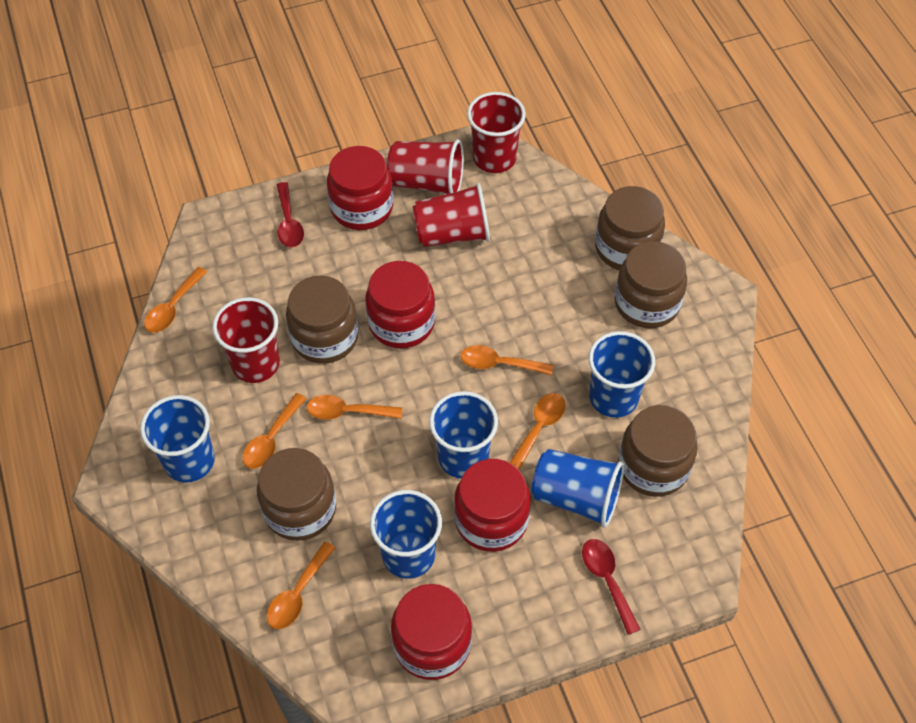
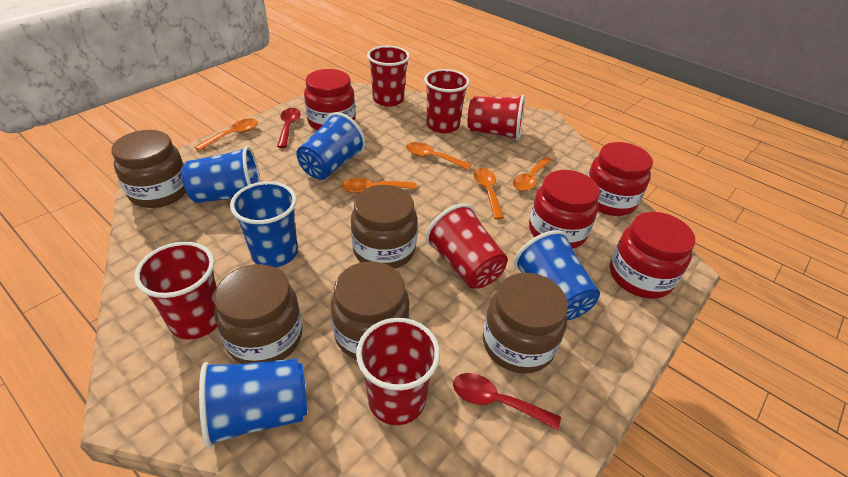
orange spoon: [144,267,207,333] [242,393,307,469] [267,542,335,629] [307,395,402,420] [461,345,553,375] [509,393,566,470] = 6 -> [195,118,258,151] [341,178,417,193] [406,142,471,170] [474,168,504,219] [513,157,552,191] = 5
red cup: [212,297,280,383] [387,139,464,194] [413,183,490,247] [467,92,526,173] = 4 -> [134,242,217,339] [356,318,440,425] [367,46,410,107] [424,69,470,133] [425,204,508,289] [467,95,525,141] = 6

